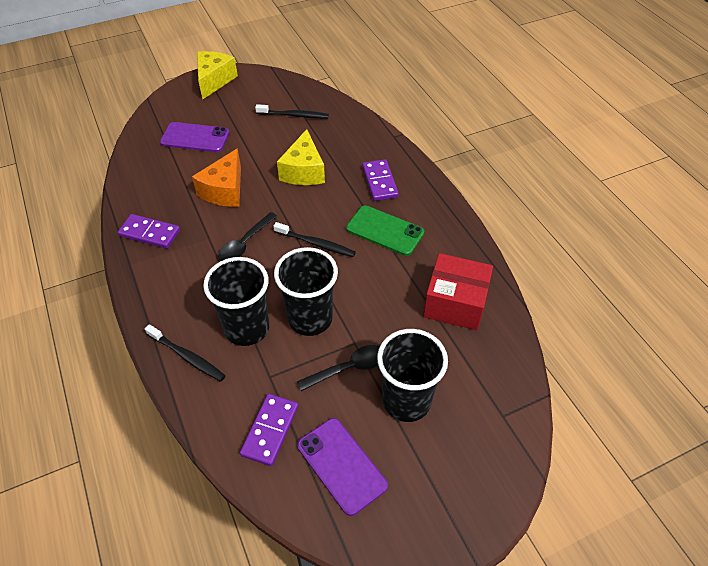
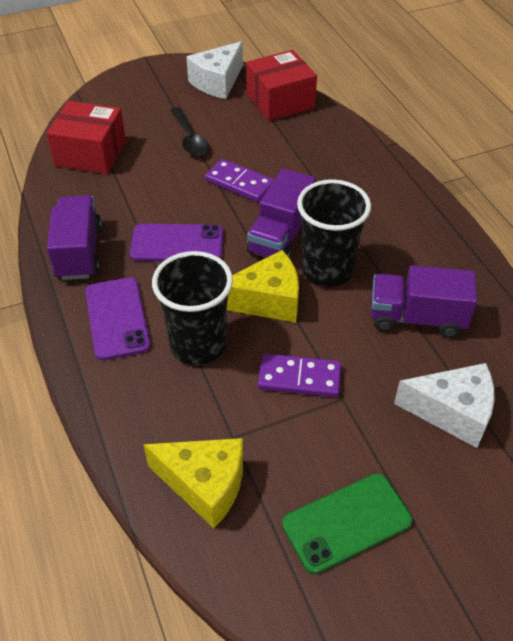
black cup: [203,257,269,346] [274,247,338,336] [377,329,448,422] = 3 -> [152,251,233,365] [297,179,371,287] = 2
black spoon: [218,212,278,261] [297,345,380,391] = 2 -> [171,107,209,156] = 1
black toothbrush: [145,324,226,382] [255,104,329,118] [273,222,356,257] = 3 -> none = 0
orange cheese: [192,148,241,207] = 1 -> none = 0
purple domino: [118,214,180,249] [240,394,298,466] [362,159,399,201] = 3 -> [205,159,274,202] [258,354,341,397] = 2
purple truck: none = 0 -> [47,195,102,280] [247,168,316,258] [371,265,477,338] = 3
red box: [423,253,493,330] = 1 -> [46,101,126,174] [246,50,317,121] = 2
white cheese: none = 0 -> [186,41,243,99] [394,363,494,448] = 2

